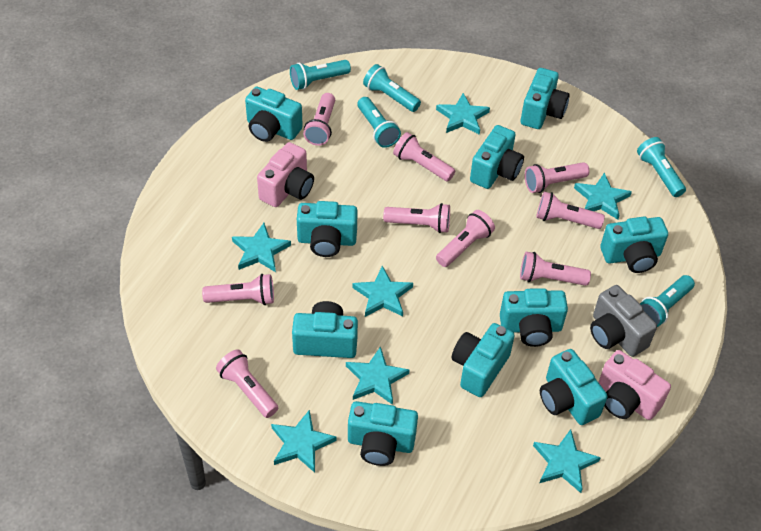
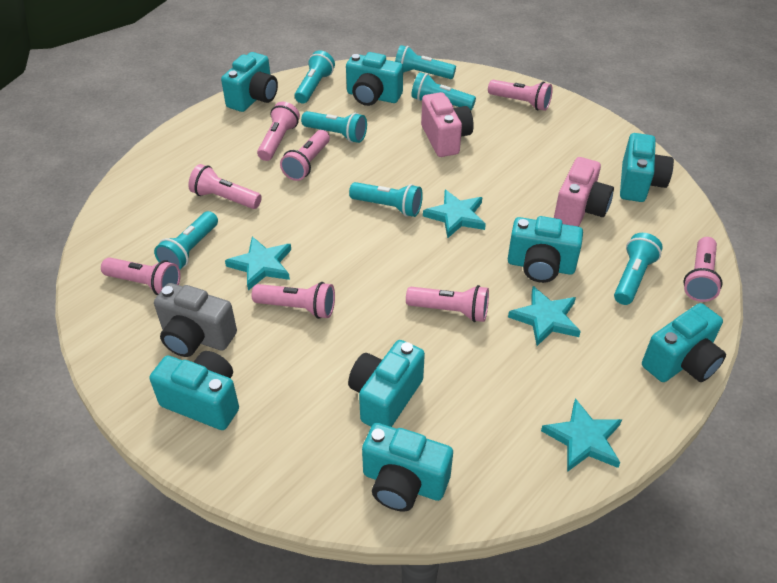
pink flashlight: [202,274,274,305] [216,350,278,418] [303,93,335,146] [383,203,450,233] [393,132,455,182] [436,210,495,267] [520,252,591,286] [525,162,589,193] [536,192,605,229] = 9 -> [101,257,181,295] [188,164,262,209] [252,282,335,319] [257,102,300,161] [280,130,330,181] [406,285,489,322] [488,80,553,111] [683,237,723,302] = 8
turquoise camera: [245,87,303,142] [292,301,358,358] [297,201,358,257] [348,401,418,466] [452,323,515,397] [470,125,524,189] [500,288,568,347] [521,68,570,129] [540,349,608,425] [600,217,668,273] = 10 -> [150,351,239,430] [221,52,278,112] [346,52,403,106] [348,340,425,427] [362,423,453,511] [508,216,583,283] [620,133,674,202] [642,303,726,382] = 8
turquoise flashlight: [290,60,351,90] [357,97,401,148] [363,64,421,112] [637,137,686,197] [640,275,695,327] = 5 -> [154,211,218,269] [294,50,335,104] [301,111,367,143] [349,182,423,217] [395,45,456,79] [411,72,476,110] [614,233,663,305] = 7
turquoise star: [232,223,291,272] [271,409,337,473] [346,346,410,405] [352,266,413,317] [436,93,490,135] [533,429,601,493] [574,173,632,220] = 7 -> [225,236,291,291] [423,190,486,239] [508,286,581,346] [541,398,622,472] = 4

